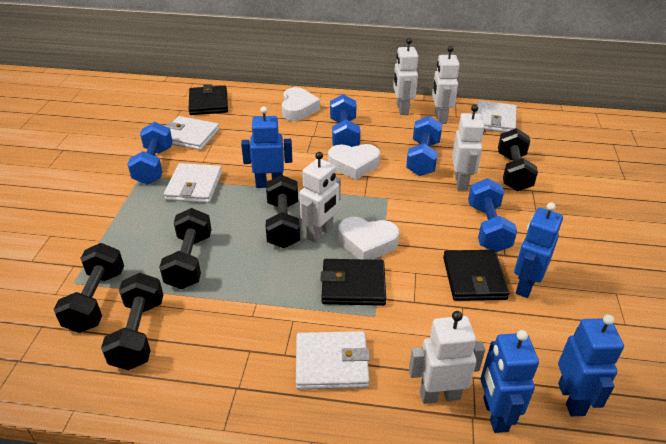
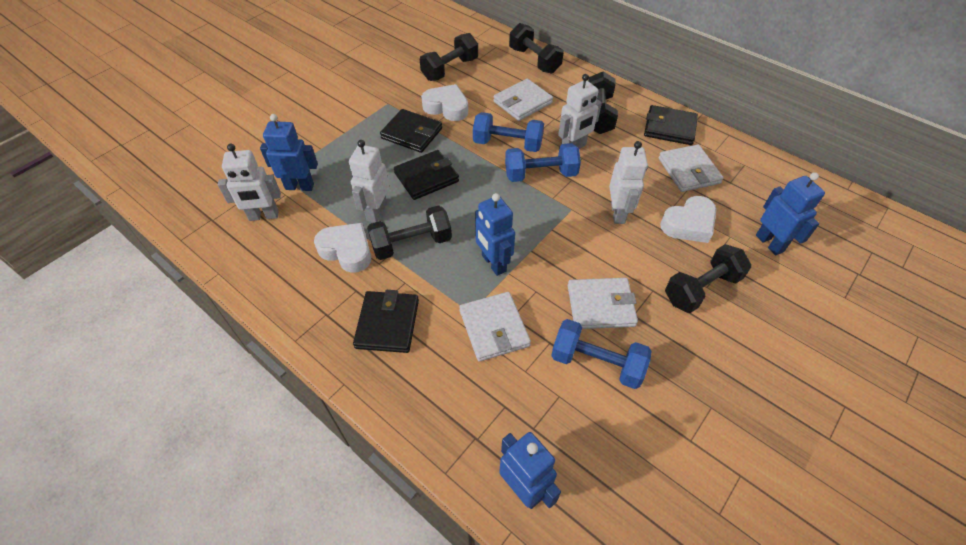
black wallet: [189,84,228,115] [320,259,386,306] [443,250,510,301] = 3 -> [353,290,419,353] [380,109,442,153] [394,150,459,200] [644,105,698,145] = 4
blue dumbbell: [128,122,173,185] [330,94,360,147] [406,116,443,176] [468,178,517,252] = 4 -> [473,112,544,152] [505,143,581,182] [551,319,652,389] = 3
white robot: [300,152,341,243] [393,38,418,115] [409,311,485,404] [432,46,460,124] [452,105,485,191] = 5 -> [218,144,281,221] [349,140,389,223] [558,74,602,149] [609,141,648,224] = 4

